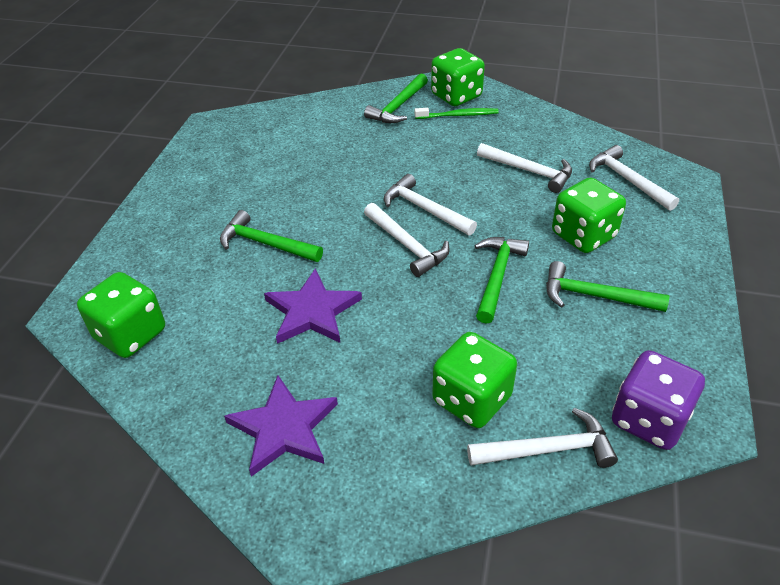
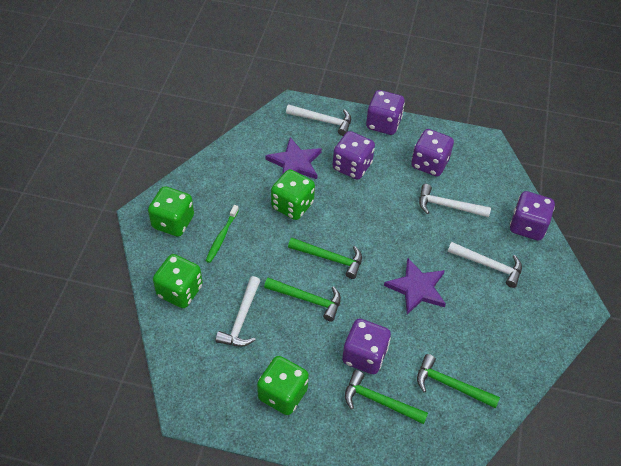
purple dice: [612,350,705,450] = 1 -> [333,131,375,180] [342,319,391,374] [366,90,405,135] [411,129,454,177] [510,191,555,241] = 5
white hammer: [364,203,450,277] [384,174,477,236] [467,408,618,468] [477,143,572,193] [589,145,679,211] = 5 -> [215,276,260,347] [286,104,351,136] [419,184,491,217] [448,242,522,288] = 4

